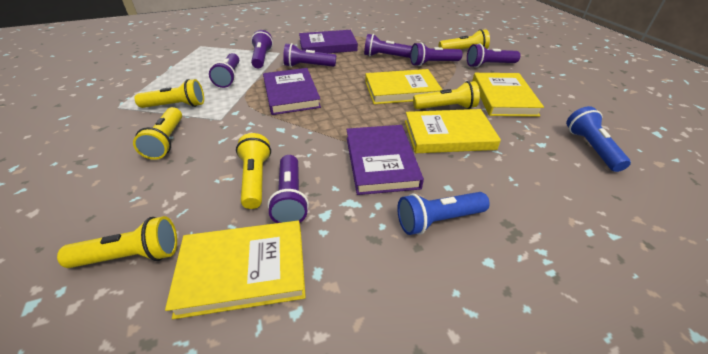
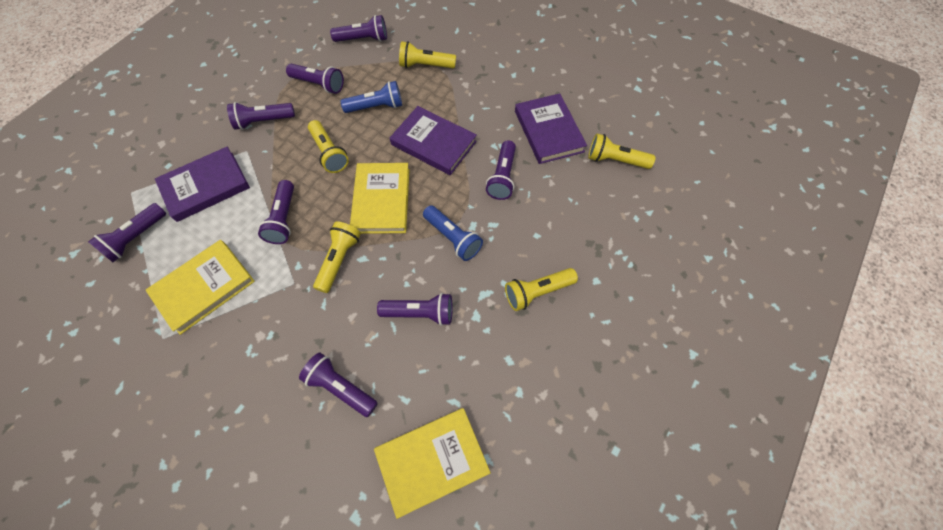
purple flashlight: [209,53,239,88] [251,30,273,68] [268,155,309,223] [283,43,336,67] [364,34,412,58] [410,42,463,66] [467,43,521,67] = 7 -> [88,203,166,262] [227,102,295,130] [258,180,294,244] [286,64,344,94] [299,353,378,417] [330,15,387,42] [377,293,453,326] [486,140,516,200] = 8
yellow book: [165,221,306,319] [365,69,442,104] [405,109,501,153] [472,73,544,117] = 4 -> [146,240,255,335] [350,163,410,234] [374,408,491,519] = 3
yellow flashlight: [57,216,177,268] [133,107,182,160] [134,79,204,108] [236,133,271,209] [413,81,480,109] [439,29,490,49] = 6 -> [308,120,349,173] [313,221,361,293] [399,41,456,68] [505,268,578,311] [588,133,656,169] = 5

